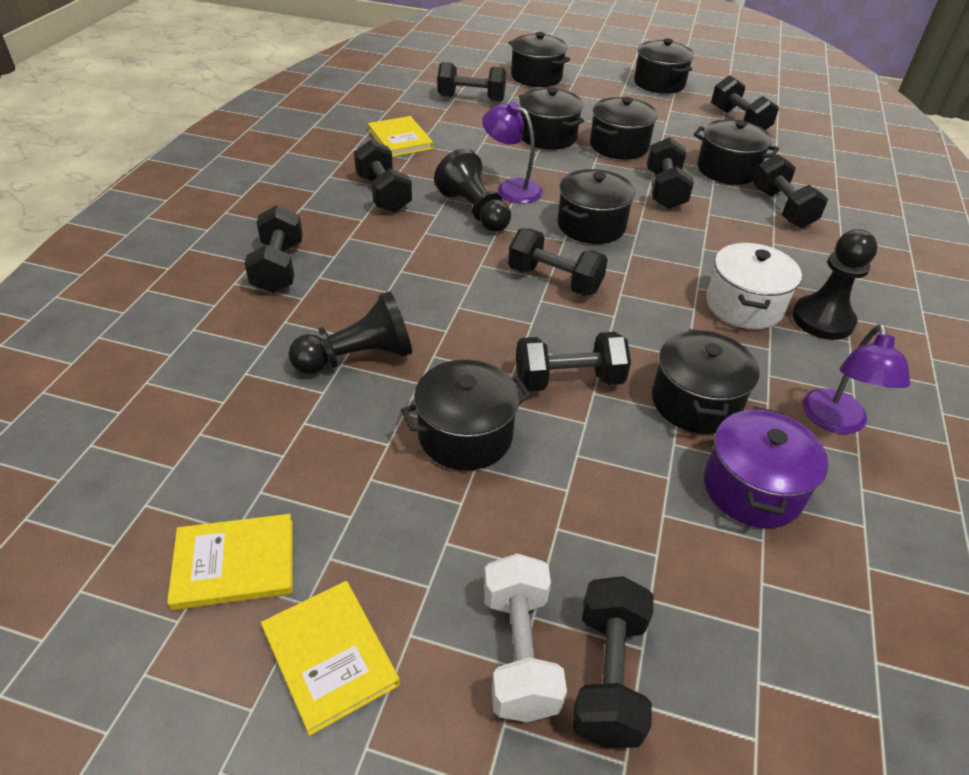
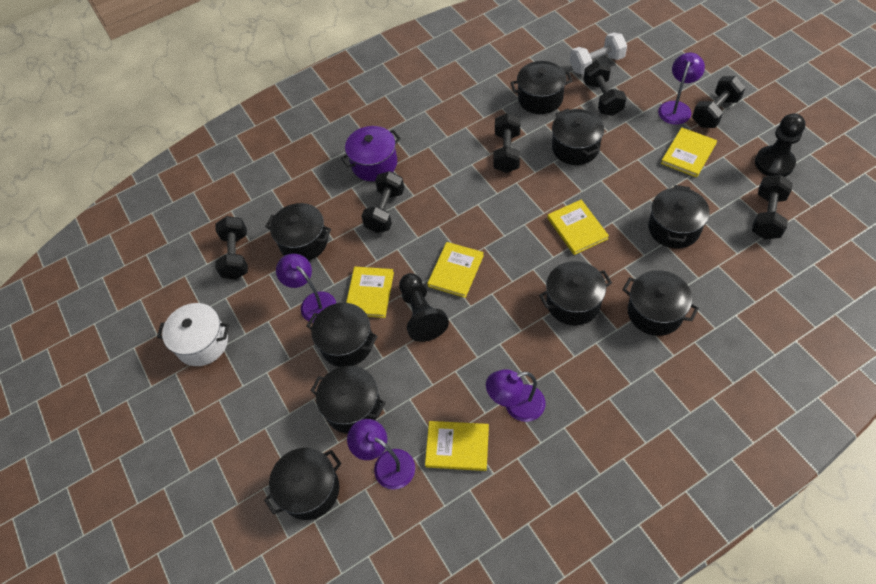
black dumbbell: [245,205,303,293] [354,140,412,213] [437,62,506,102] [508,228,608,296] [516,332,631,391] [572,576,653,748] [647,137,694,209] [711,75,779,130] [753,154,828,228] = 9 -> [215,216,248,280] [361,171,404,233] [493,113,520,173] [583,61,627,116] [692,76,746,128] [752,175,793,239] = 6
black pawn: [288,291,412,374] [434,148,511,232] [792,229,878,340] = 3 -> [399,273,449,342] [755,113,806,177] = 2
black pot: [401,359,531,470] [508,32,570,87] [519,87,584,150] [557,169,635,244] [590,97,658,160] [634,38,694,94] [652,329,759,434] [694,119,779,185] = 8 -> [264,448,341,520] [265,203,331,261] [307,303,378,367] [311,366,386,434] [510,61,572,114] [539,261,612,325] [552,109,604,165] [622,270,699,336] [648,185,710,249] = 9
purple lamp: [482,102,543,204] [803,324,910,434] = 2 -> [276,253,336,323] [347,419,415,490] [486,369,545,422] [658,52,705,125] = 4
yellow book: [167,514,292,610] [261,581,400,736] [368,116,434,157] = 3 -> [346,267,394,318] [425,421,489,471] [427,242,484,298] [547,200,609,255] [661,127,717,177] = 5

